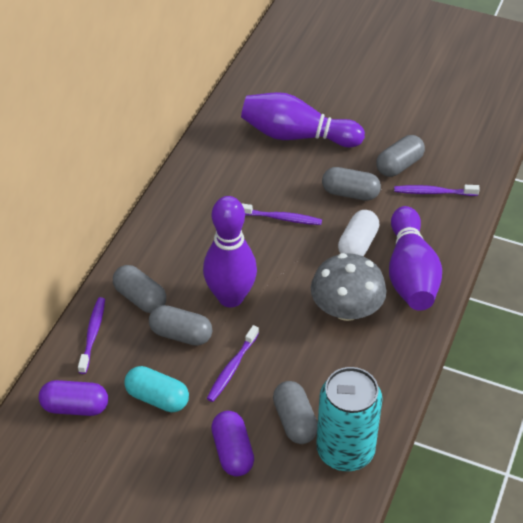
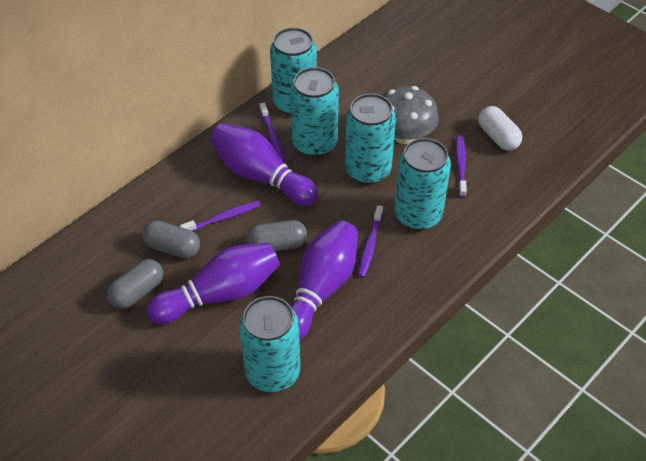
grey capsule: [113,265,166,313] [149,305,212,346] [273,381,318,444] [322,167,381,201] [376,135,425,177] = 5 -> [107,259,163,309] [142,220,200,258] [247,220,307,251] = 3
purple capsule: [39,380,108,416] [211,411,254,476] = 2 -> none = 0
turquoise can: [316,367,383,471] = 1 -> [239,296,300,392] [270,27,317,115] [290,67,339,157] [345,93,396,184] [394,138,451,230] = 5
turquoise capsule: [124,366,189,412] = 1 -> none = 0

